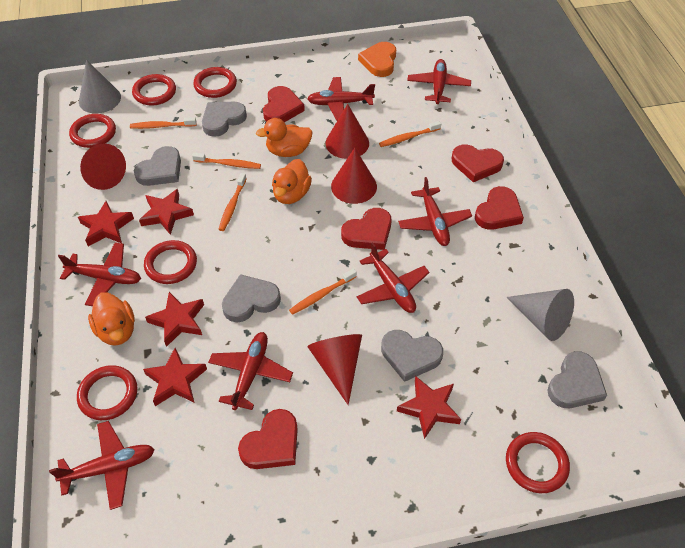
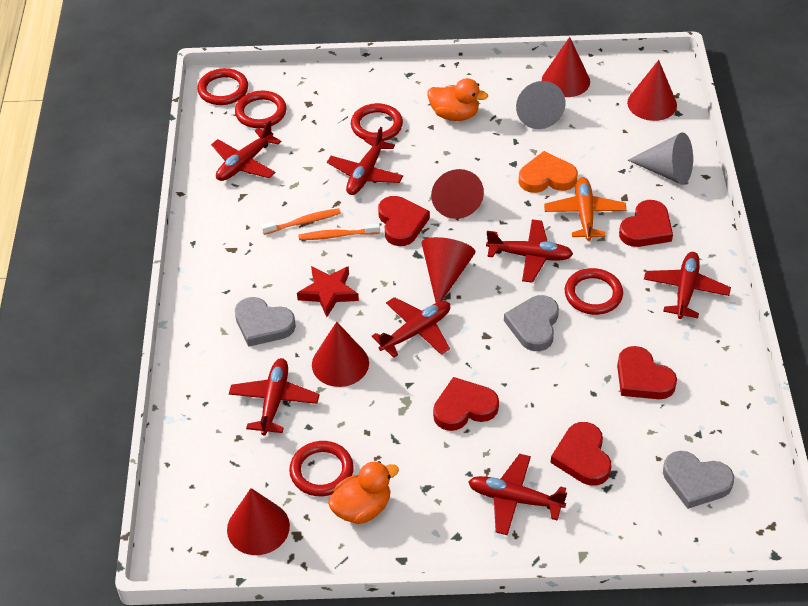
grey heart: [134,146,181,186] [202,102,247,137] [222,274,281,322] [381,330,443,382] [547,351,607,408] = 5 -> [235,297,296,347] [504,295,559,351] [663,451,734,509] = 3
orange duck: [88,292,135,346] [256,118,313,157] [272,159,312,204] = 3 -> [328,461,399,524] [428,78,488,121] = 2
orange plane: none = 0 -> [544,177,627,241] = 1
orange toothbrush: [130,117,196,129] [192,153,261,169] [218,173,247,231] [289,268,357,315] [379,121,441,147] = 5 -> [261,208,341,235] [299,223,380,240] = 2
red cone: [80,144,126,190] [307,334,362,405] [326,104,369,159] [331,148,377,204] = 4 -> [227,488,290,555] [312,322,369,387] [421,237,476,303] [431,169,484,219] [542,37,590,97] [627,60,677,121] = 6
red ring: [69,114,116,148] [77,365,137,420] [132,74,176,105] [144,240,197,284] [193,67,237,98] [506,432,570,493] = 6 -> [197,68,248,105] [235,90,287,128] [289,441,354,496] [351,103,403,141] [565,268,623,315] = 5
red star: [78,201,134,246] [139,189,194,235] [143,348,207,406] [145,292,204,347] [397,376,461,439] = 5 -> [297,266,359,317] = 1

